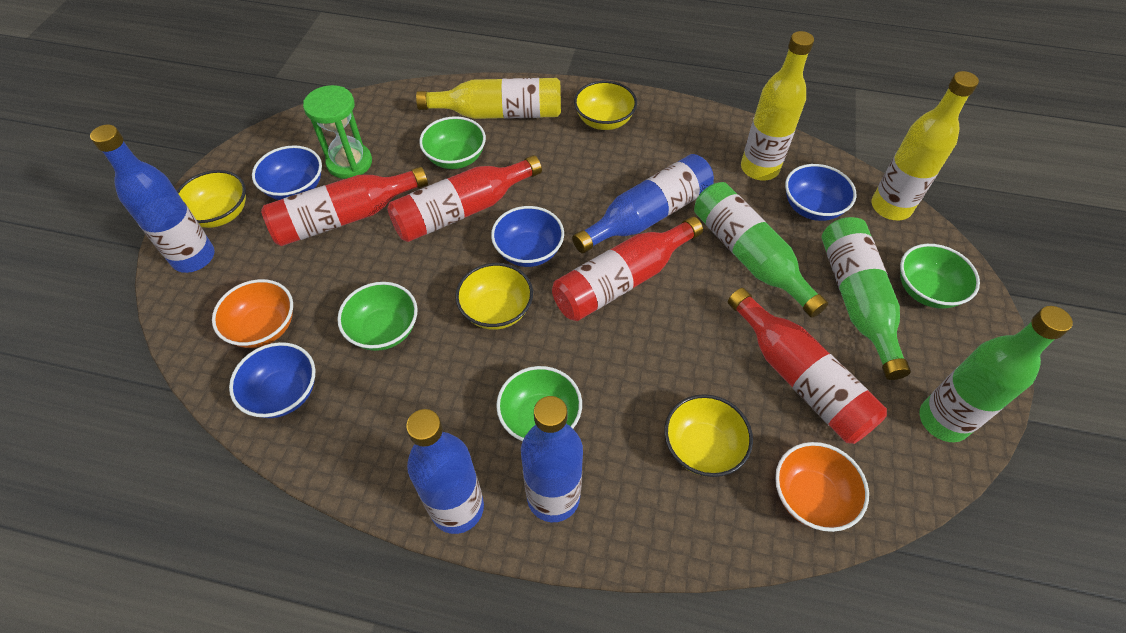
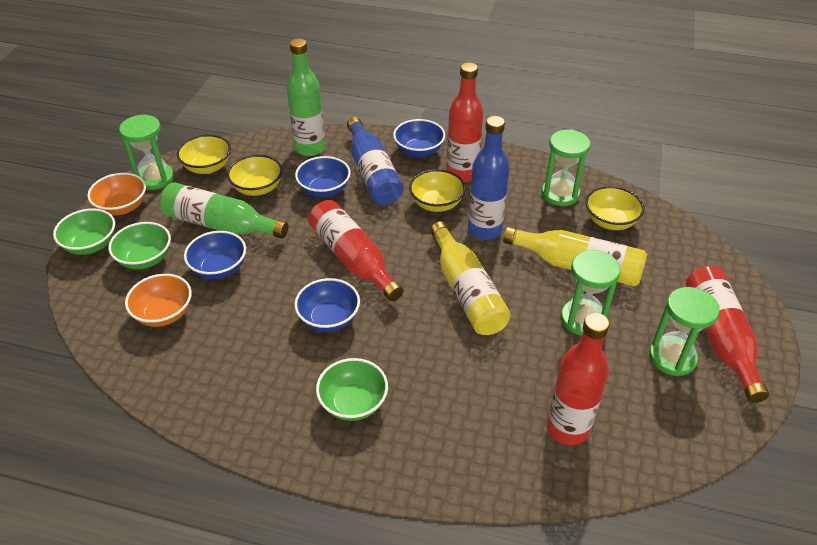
blue bottle: [90,125,215,273] [406,409,484,534] [521,396,583,522] [572,154,714,253] = 4 -> [347,117,403,205] [468,116,510,240] = 2
green bottle: [694,182,828,318] [821,217,911,380] [920,306,1073,442] = 3 -> [160,182,288,239] [287,38,325,156] = 2
green bowl: [337,282,418,351] [419,116,486,169] [496,366,582,441] [900,244,980,309] = 4 -> [53,208,115,255] [108,222,171,270] [316,358,388,421] = 3
green hourglass: [303,85,372,179] = 1 -> [119,114,174,190] [542,130,591,206] [561,250,621,336] [649,287,720,376] = 4
yellow bottle: [416,78,561,119] [741,31,814,180] [871,71,979,220] = 3 -> [430,221,511,335] [503,226,647,287] = 2

